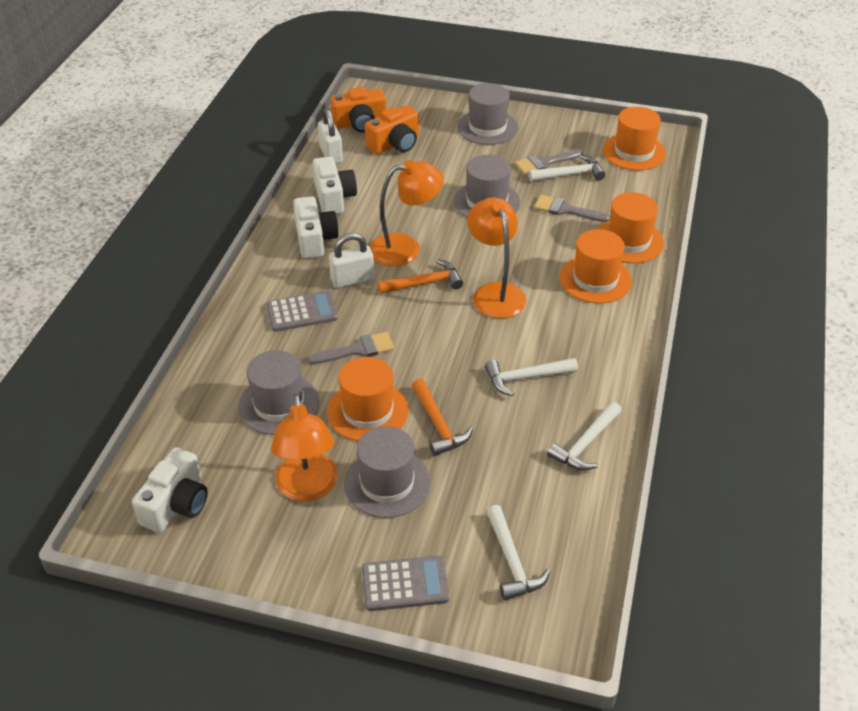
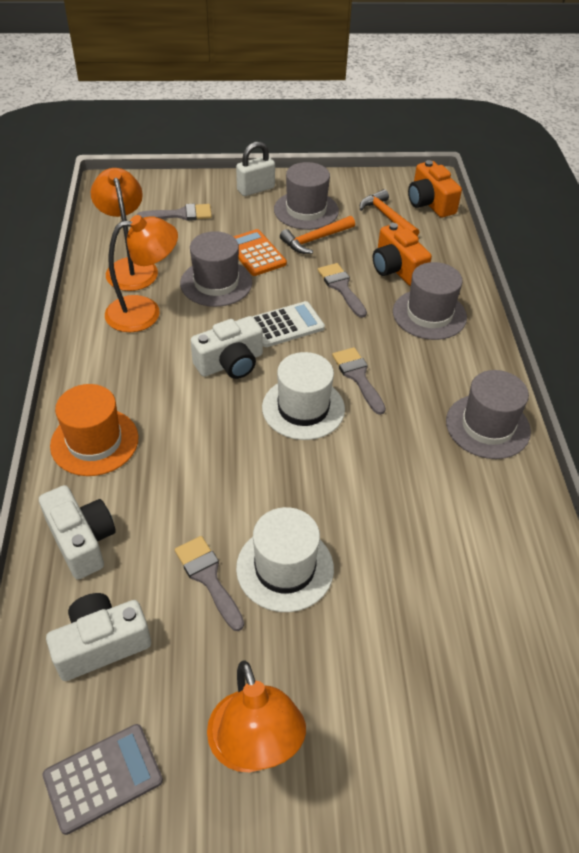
grey brush: [307,332,394,364] [515,149,583,175] [534,195,610,222] = 3 -> [137,204,212,221] [174,536,244,631] [318,263,367,318] [332,347,386,415] = 4
grey calculator: [266,290,338,332] [362,556,449,611] = 2 -> [42,724,163,835] = 1
orange calculator: none = 0 -> [233,229,287,276] = 1
orange hat: [327,357,409,441] [559,229,632,304] [598,192,664,263] [603,107,666,170] = 4 -> [50,384,138,476] = 1
white calculator: none = 0 -> [252,301,325,347] = 1
white hammer: [485,358,578,396] [486,505,551,600] [529,155,605,181] [547,402,622,471] = 4 -> none = 0
white hat: none = 0 -> [236,507,334,612] [262,352,345,440] = 2
white padlock: [318,108,343,164] [329,233,374,288] = 2 -> [236,142,275,196] = 1

